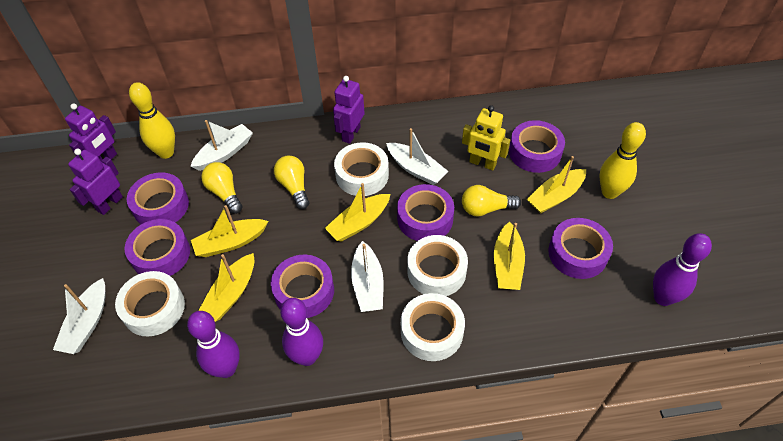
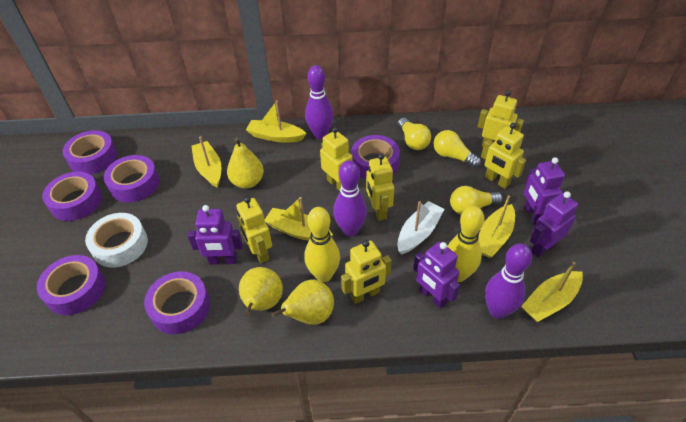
purple robot: [65,103,117,162] [68,149,123,215] [333,76,365,144] = 3 -> [188,205,243,264] [413,242,460,308] [524,157,565,225] [530,191,578,258] = 4
white boat: [53,278,105,354] [190,120,253,171] [351,241,383,312] [386,128,449,185] = 4 -> [397,201,444,254] = 1
white tape: [115,271,185,336] [334,142,389,196] [401,293,465,361] [407,235,468,296] = 4 -> [85,213,148,268] = 1
yellow pear: none = 0 -> [227,137,264,189] [239,267,283,315] [271,279,334,325] = 3
yellow robot: [462,105,510,171] = 1 -> [236,197,272,263] [320,127,353,191] [341,240,392,304] [366,153,394,221] [478,90,524,148] [481,123,526,189] = 6

